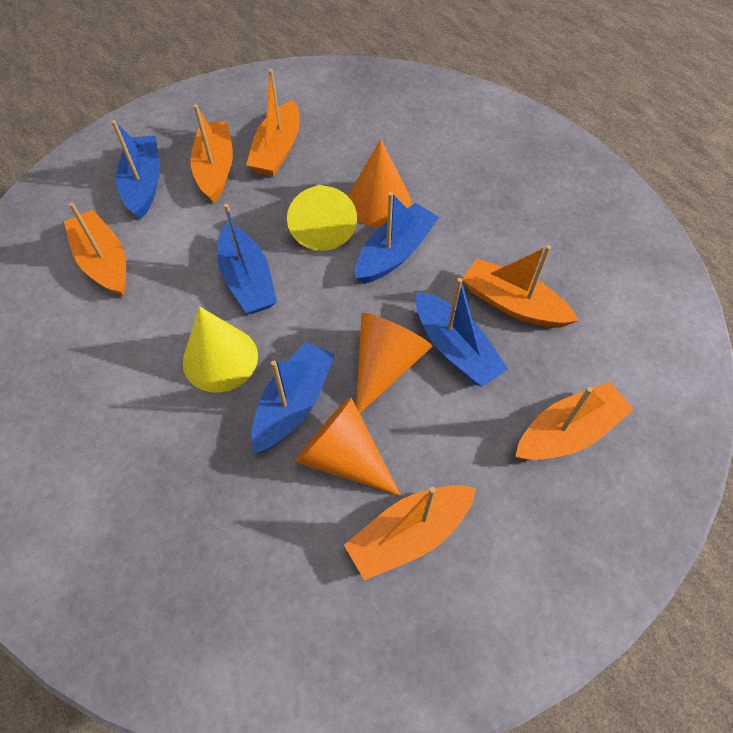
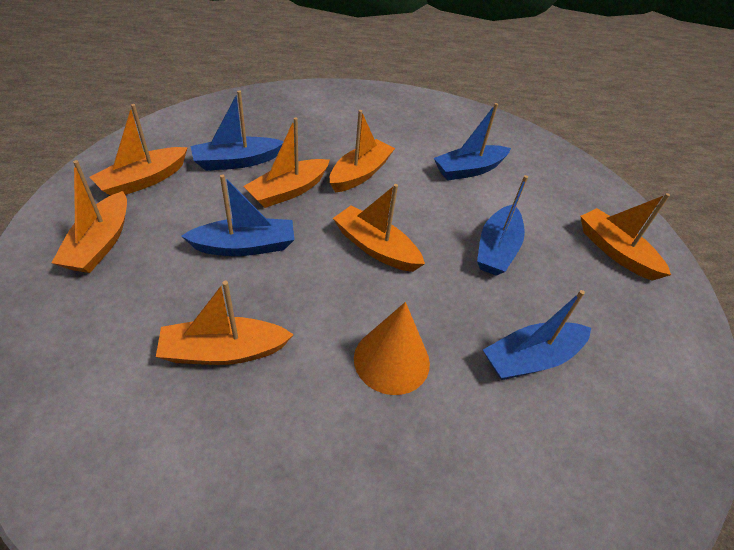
orange boat: [64,202,126,296] [190,104,233,203] [246,69,300,177] [344,485,476,580] [462,245,579,328] [515,382,634,460] = 6 -> [52,160,127,273] [90,104,188,196] [156,281,294,365] [243,117,330,208] [330,110,395,193] [333,184,425,272] [580,193,671,281] = 7
orange cone: [295,397,401,496] [348,139,411,227] [356,313,432,413] = 3 -> [354,302,430,395] = 1
yellow cone: [183,307,258,392] [287,185,357,251] = 2 -> none = 0

